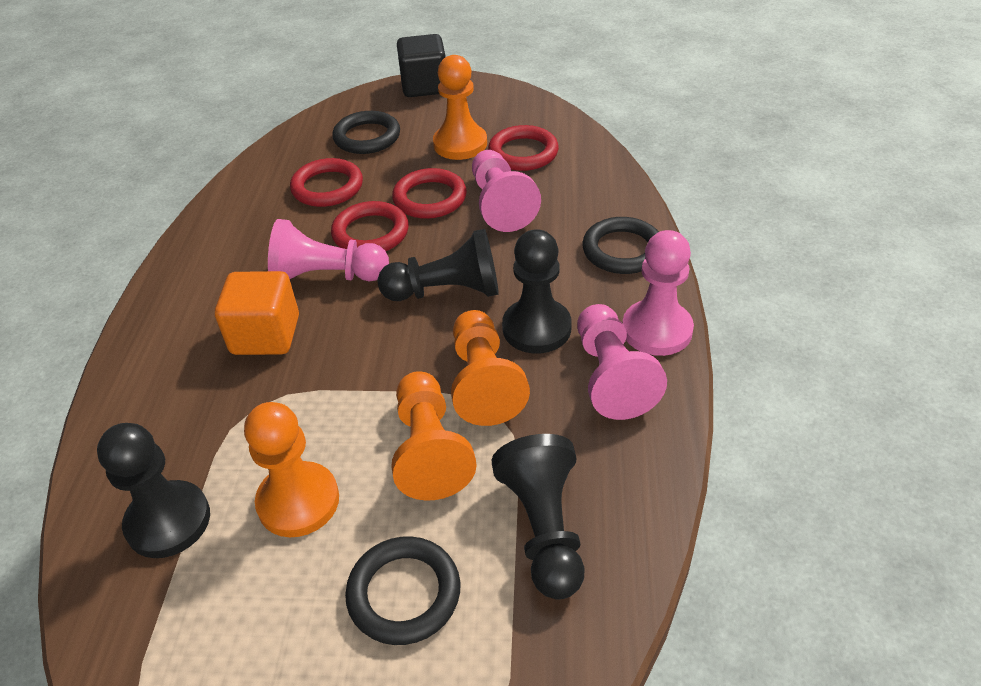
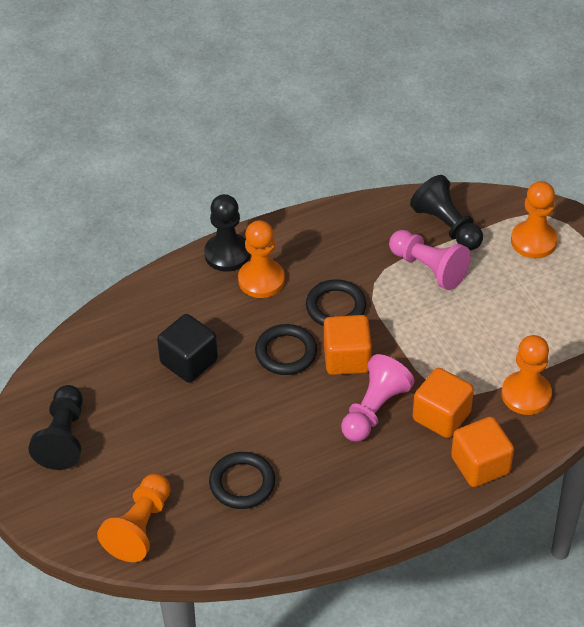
black pawn: [97,423,210,558] [378,229,499,301] [492,434,585,599] [502,229,572,354] = 4 -> [28,385,83,470] [204,194,250,272] [410,175,483,250] = 3
orange cube: [215,271,299,355] = 1 -> [324,315,372,375] [413,368,474,438] [451,417,514,487] = 3
pink pawn: [268,219,389,281] [472,150,541,232] [577,304,667,420] [622,230,694,356] = 4 -> [341,354,415,442] [389,230,471,290] = 2
red ring: [290,158,363,207] [331,201,409,251] [392,168,467,219] [488,125,559,171] = 4 -> none = 0

